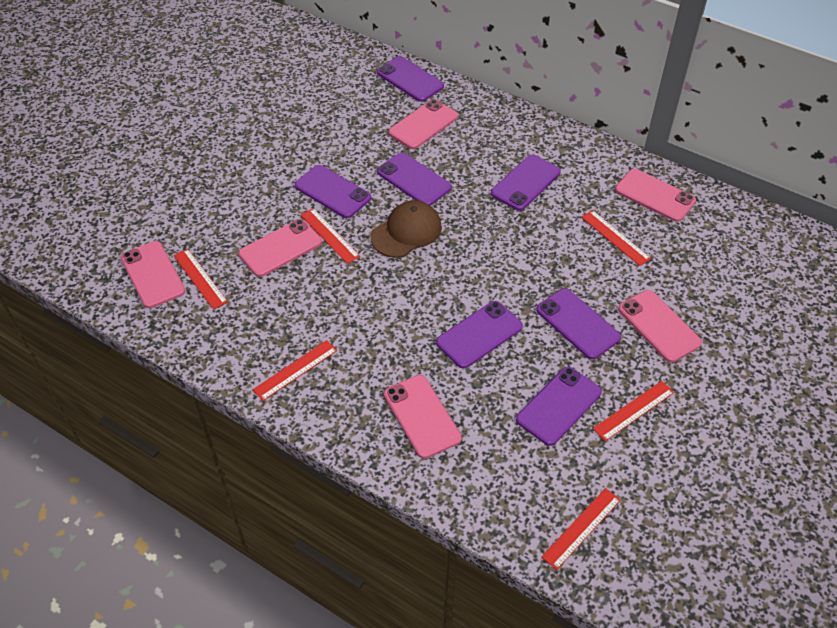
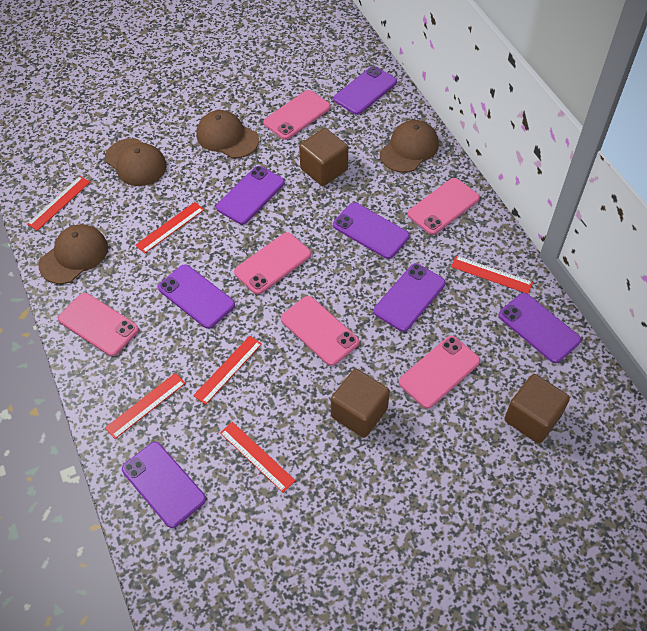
brown cap: [371,200,442,258] = 1 -> [39,224,108,284] [105,138,167,186] [197,110,259,158] [380,120,439,173] = 4
brown cube: none = 0 -> [299,128,348,186] [331,369,390,438] [504,374,570,444] = 3

